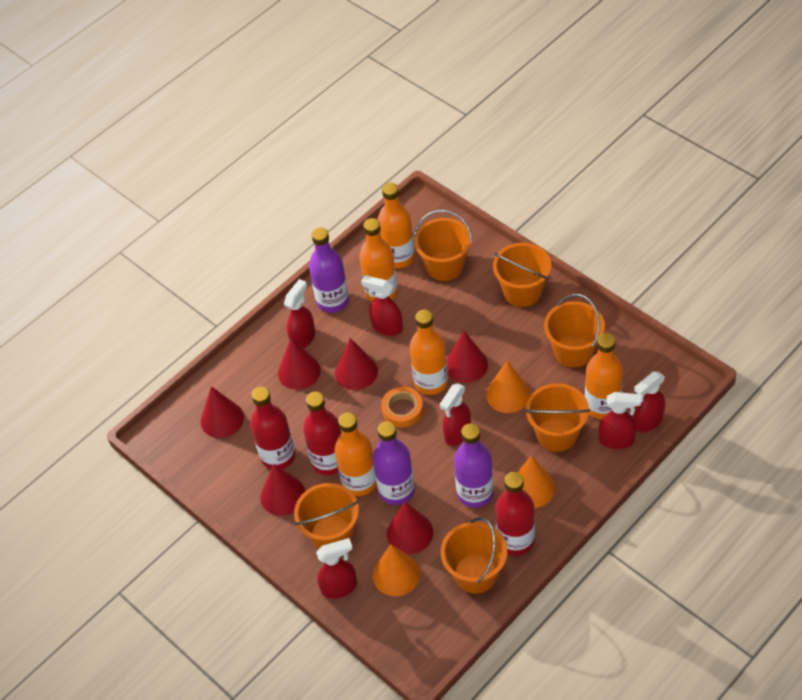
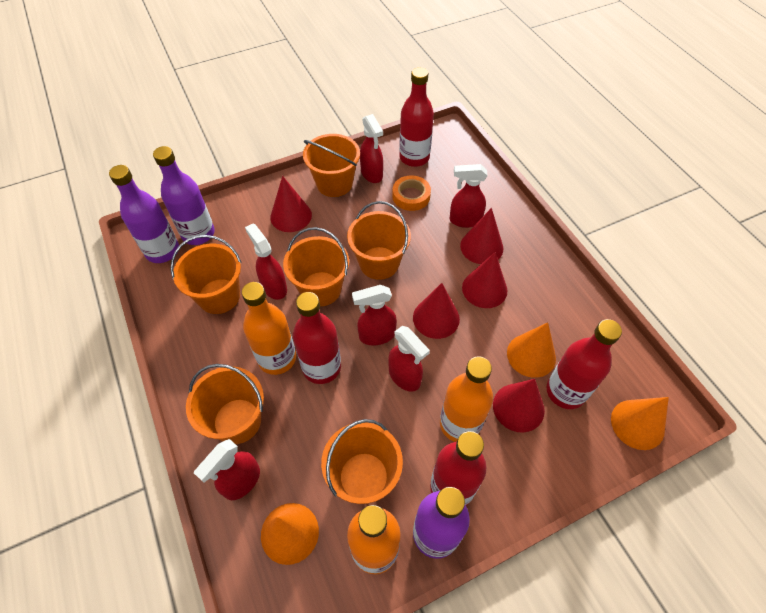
orange bottle: [334,412,377,496] [359,218,398,302] [378,183,415,268] [409,310,448,395] [585,333,623,419] = 5 -> [242,282,296,375] [347,505,401,574] [440,356,493,442] = 3
red bottle: [250,386,295,469] [303,392,342,475] [495,472,535,555] = 3 -> [293,292,341,384] [399,67,434,167] [430,431,486,506] [546,319,622,409] = 4
red cone: [201,386,244,438] [260,464,305,516] [278,338,321,390] [335,338,378,390] [387,502,433,554] [447,331,488,383] = 6 -> [270,176,312,232] [413,283,460,339] [460,208,503,264] [462,252,507,308] [493,379,545,433] = 5

